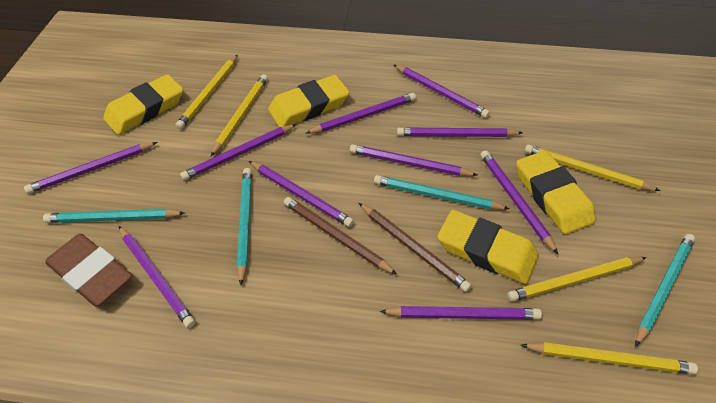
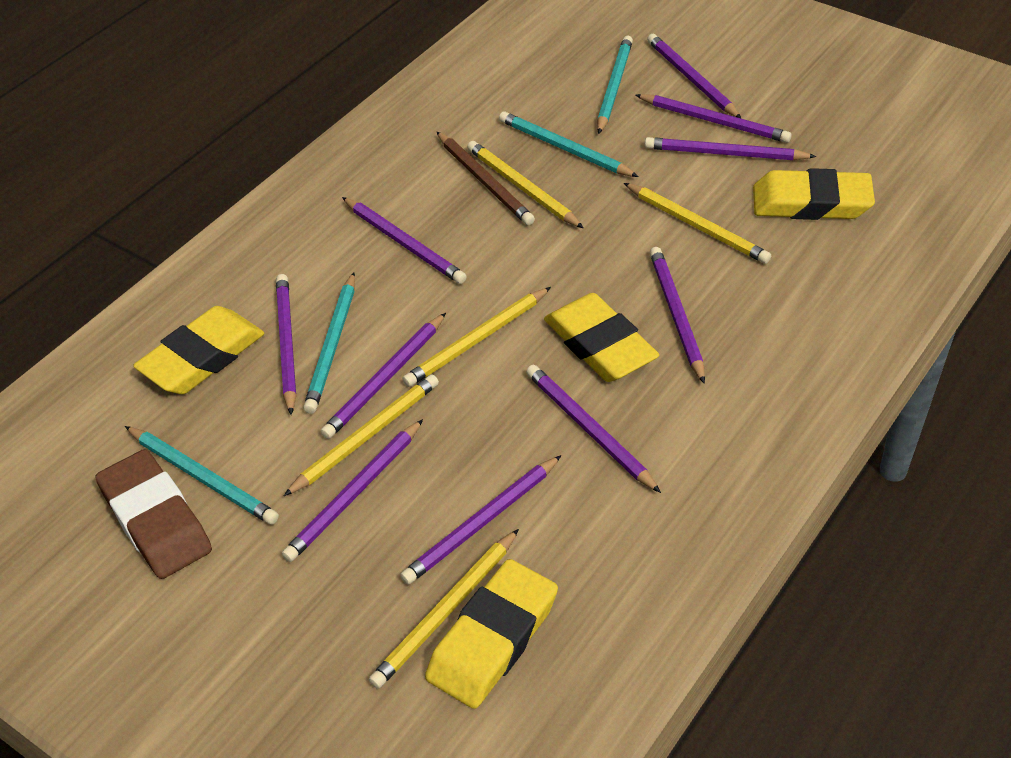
brown pencil: [284,197,397,274] [359,203,472,292] = 2 -> [437,132,535,225] = 1

